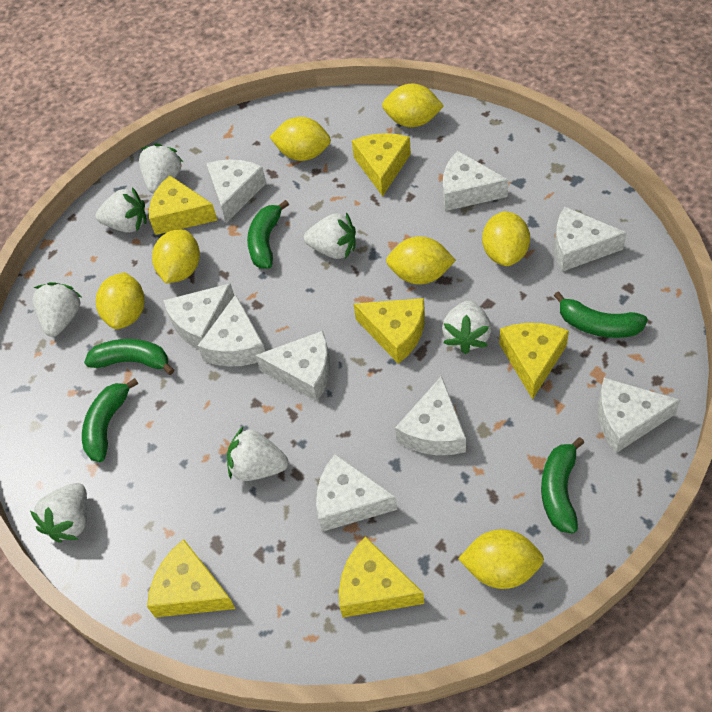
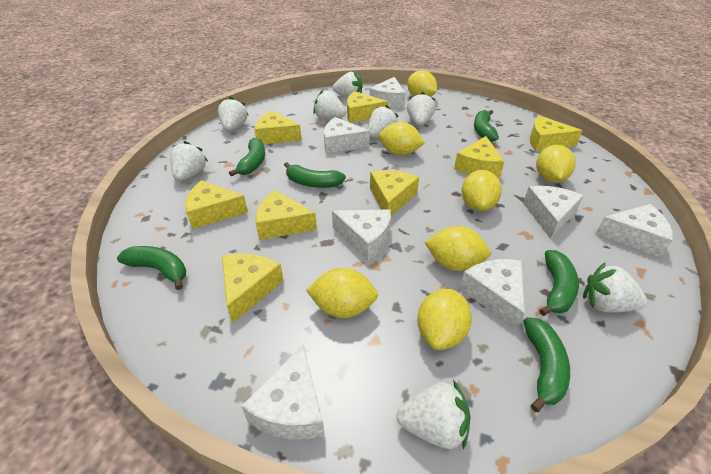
green banana: [82,378,138,462] [84,339,174,375] [247,200,289,269] [541,437,584,533] [554,291,648,338] = 5 -> [117,246,186,290] [229,138,265,177] [284,162,346,188] [474,110,499,142] [524,317,570,412] [539,250,579,316] = 6
white cheese: [163,283,234,349] [198,294,265,367] [206,159,266,223] [255,331,330,402] [316,454,397,532] [395,376,466,455] [443,151,509,211] [555,207,627,272] [598,378,680,453] = 9 -> [241,345,325,440] [324,117,370,153] [332,209,391,261] [369,77,405,108] [460,259,525,330] [523,186,584,239] [596,204,673,257] = 7
white strawberry: [30,483,87,543] [33,282,83,337] [95,187,147,233] [139,143,183,194] [227,427,288,481] [304,212,356,259] [442,300,491,354] = 7 -> [170,141,208,181] [218,97,248,131] [313,90,346,119] [333,72,363,98] [367,105,398,138] [397,380,470,450] [407,92,436,126] [583,263,647,313] = 8
yellow cheese: [147,539,235,617] [149,175,218,235] [339,536,424,617] [352,133,411,196] [354,298,425,364] [499,323,569,399] = 6 -> [185,180,248,229] [222,254,284,323] [254,110,302,144] [256,190,317,240] [347,91,388,123] [370,170,419,216] [454,136,504,178] [530,116,583,151] = 8

